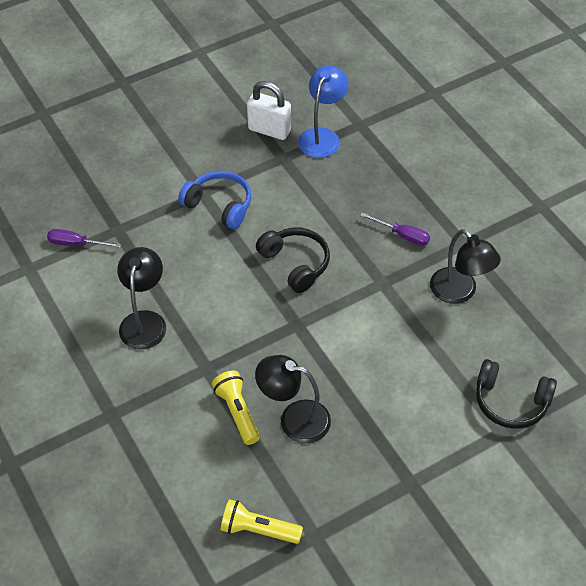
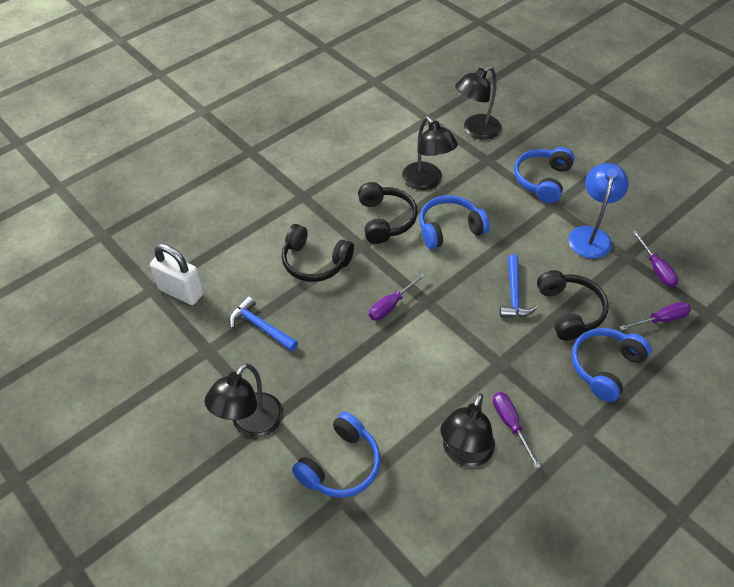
black headphones: [256,228,330,293] [476,359,557,429] = 2 -> [281,224,354,282] [358,182,418,244] [537,270,609,340] = 3
black lamp: [117,247,166,349] [255,355,331,443] [430,229,501,304] = 3 -> [205,363,283,438] [402,116,458,190] [440,393,495,467] [455,66,502,140] = 4
blue hammer: none = 0 -> [229,296,298,352] [499,254,537,317] = 2
blue headphones: [178,171,251,229] = 1 -> [292,412,380,498] [419,195,490,249] [514,147,575,203] [571,328,651,402] = 4
purple screwdriver: [47,229,121,248] [360,212,430,246] = 2 -> [369,273,426,321] [493,392,541,469] [619,302,691,330] [632,231,678,287] = 4
yellow flashlight: [212,371,260,445] [220,499,303,544] = 2 -> none = 0

